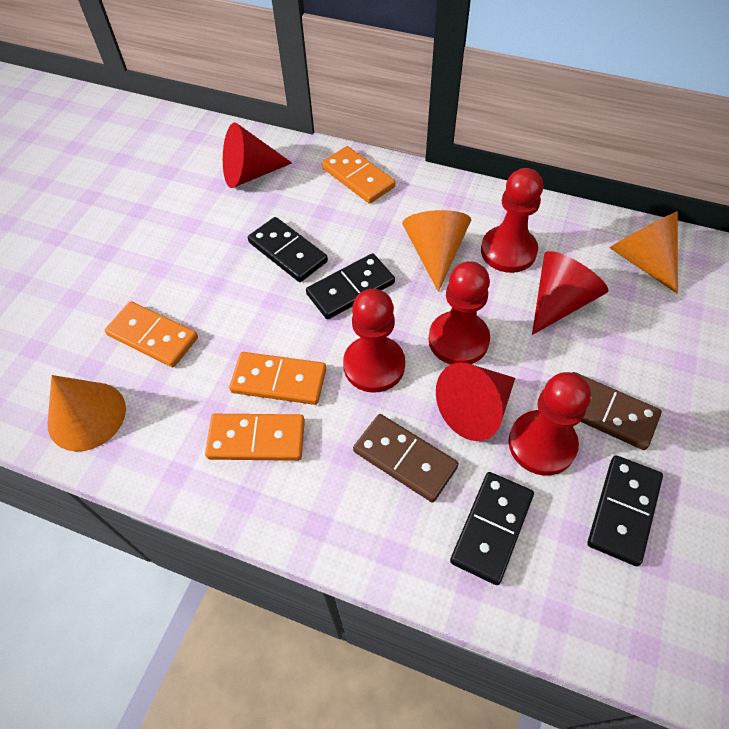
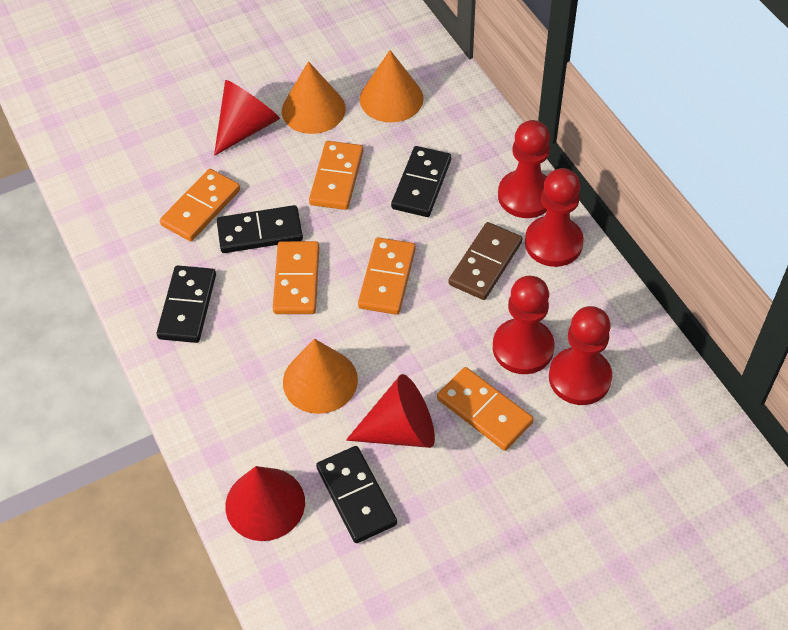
brown domino: [353,414,459,502] [572,372,662,450] = 2 -> [449,222,522,300] = 1
orange domino: [105,301,198,367] [205,414,305,461] [229,352,326,405] [322,146,395,204] = 4 -> [160,169,240,241] [273,241,320,314] [309,141,363,210] [358,237,416,315] [437,367,533,451] = 5

